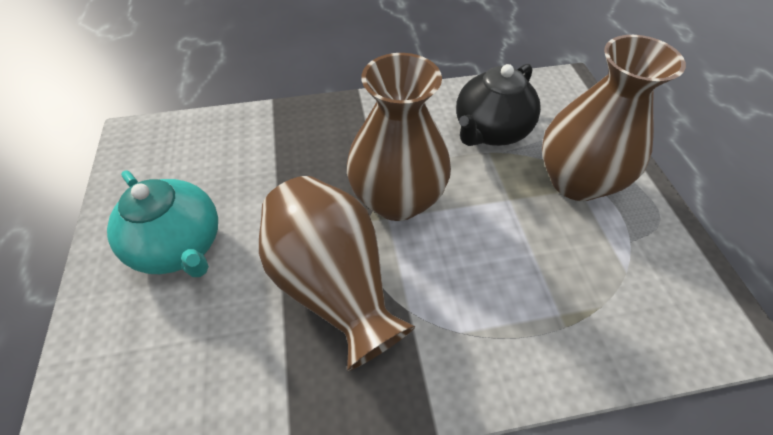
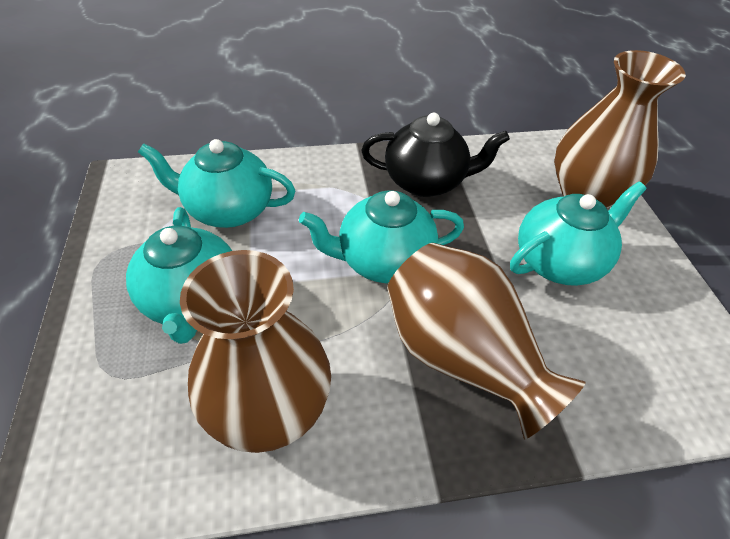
turquoise teapot: [107,170,218,277] = 1 -> [126,207,232,344] [138,139,296,228] [299,190,464,283] [510,181,647,286] = 4

